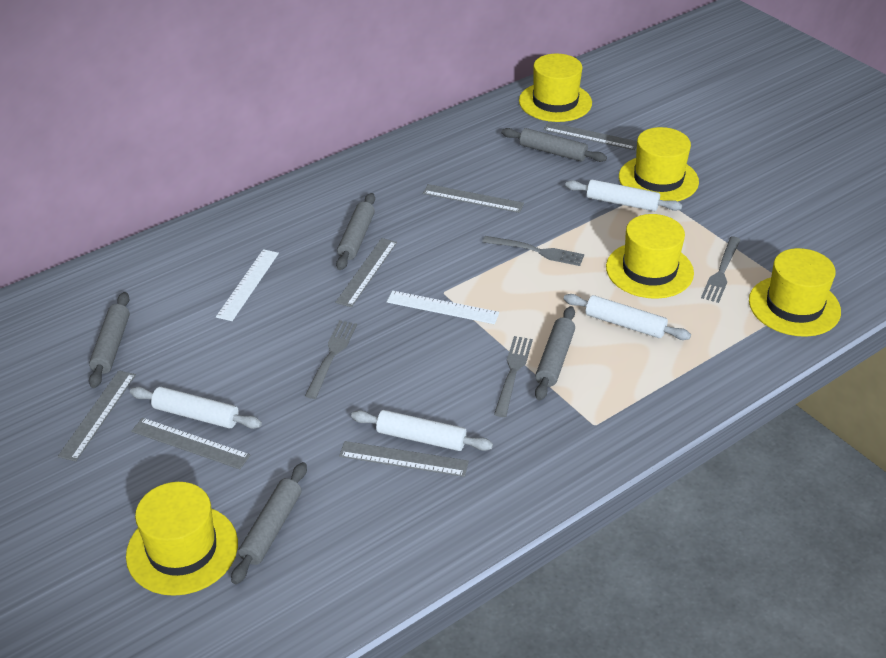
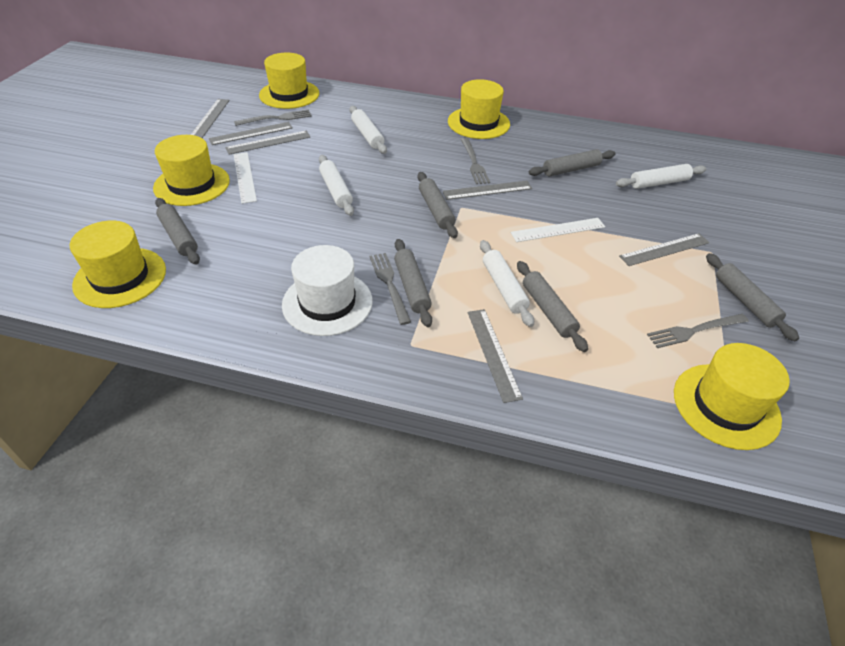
grey rolling pin: [89,292,130,388] [231,462,307,584] [336,193,375,270] [501,128,607,162] [535,306,575,400] = 5 -> [155,198,200,264] [394,239,432,327] [418,172,458,238] [517,261,588,352] [529,149,615,177] [706,253,799,341] = 6
white hat: none = 0 -> [282,245,373,336] = 1

